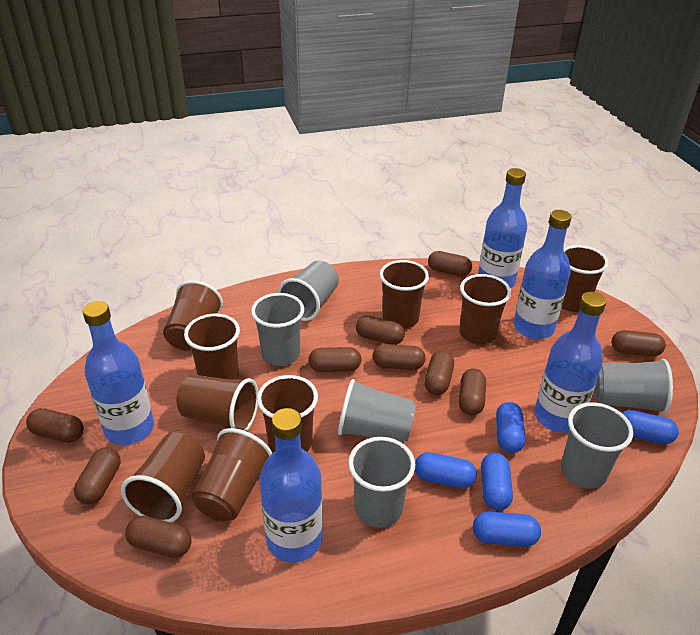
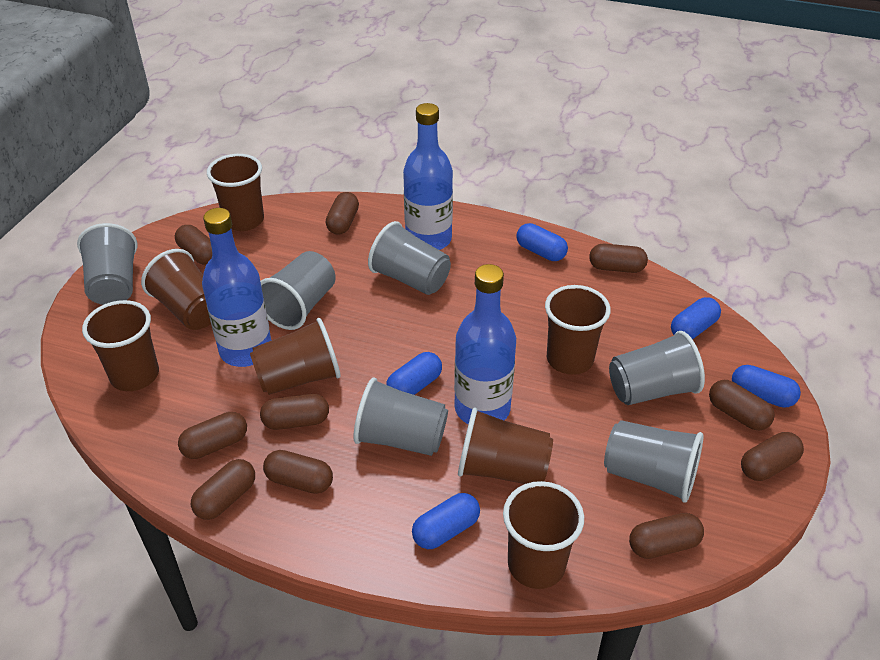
blue bottle: [82,301,154,445] [259,408,323,563] [478,168,527,288] [513,210,572,339] [534,292,606,433] = 5 -> [202,208,271,367] [403,103,453,250] [454,264,516,424] = 3
brown cup: [121,432,205,523] [163,280,223,351] [177,374,258,431] [184,313,240,380] [192,428,272,521] [257,375,318,452] [379,260,429,329] [459,274,511,344] [562,245,608,312] = 9 -> [82,300,159,391] [141,249,211,330] [207,154,264,231] [250,318,341,395] [458,407,553,484] [503,481,584,589] [545,285,611,375] = 7

